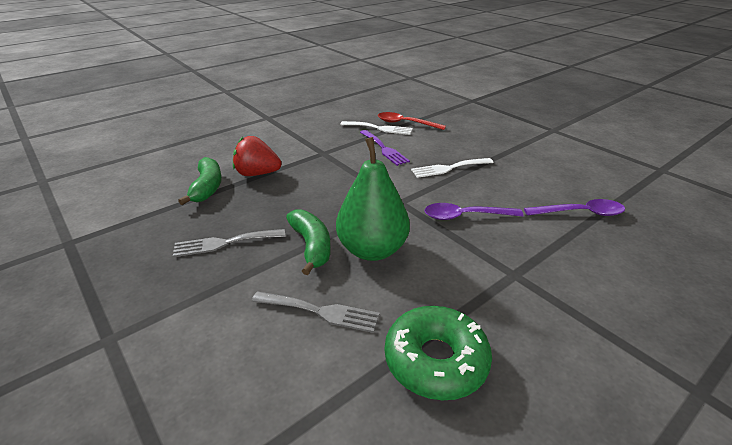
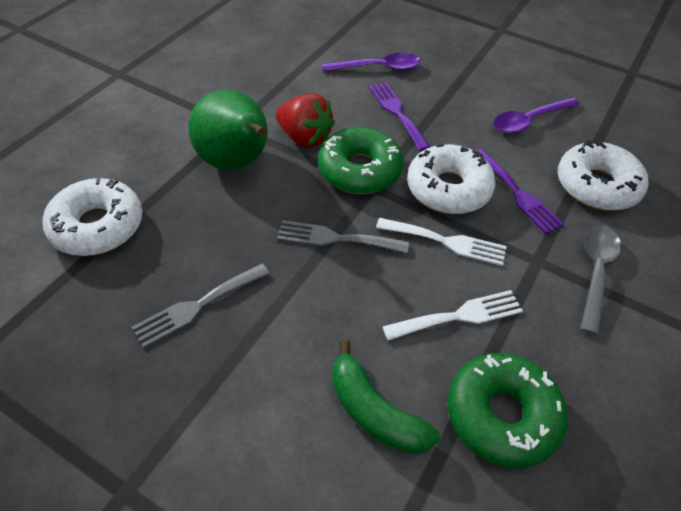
green banana: [178,157,222,205] [286,209,331,275] = 2 -> [332,340,440,454] = 1
green donut: [385,306,492,400] = 1 -> [318,127,403,194] [447,353,568,469] = 2
grey spoon: none = 0 -> [580,225,621,335] = 1
purple fork: [360,130,410,166] = 1 -> [369,82,430,151] [476,149,564,234] = 2
red spoon: [378,112,446,130] = 1 -> none = 0
white donut: none = 0 -> [42,178,143,256] [407,144,496,214] [558,140,649,211] = 3

